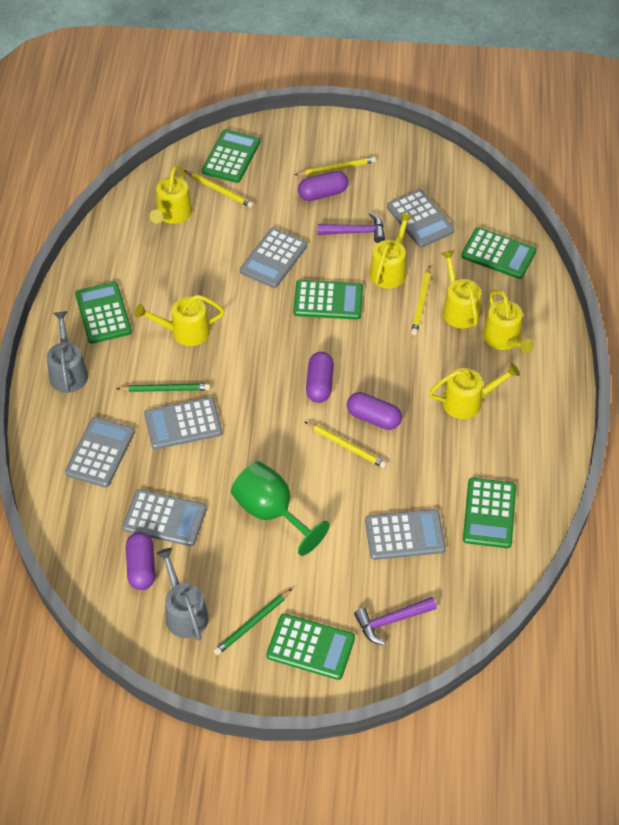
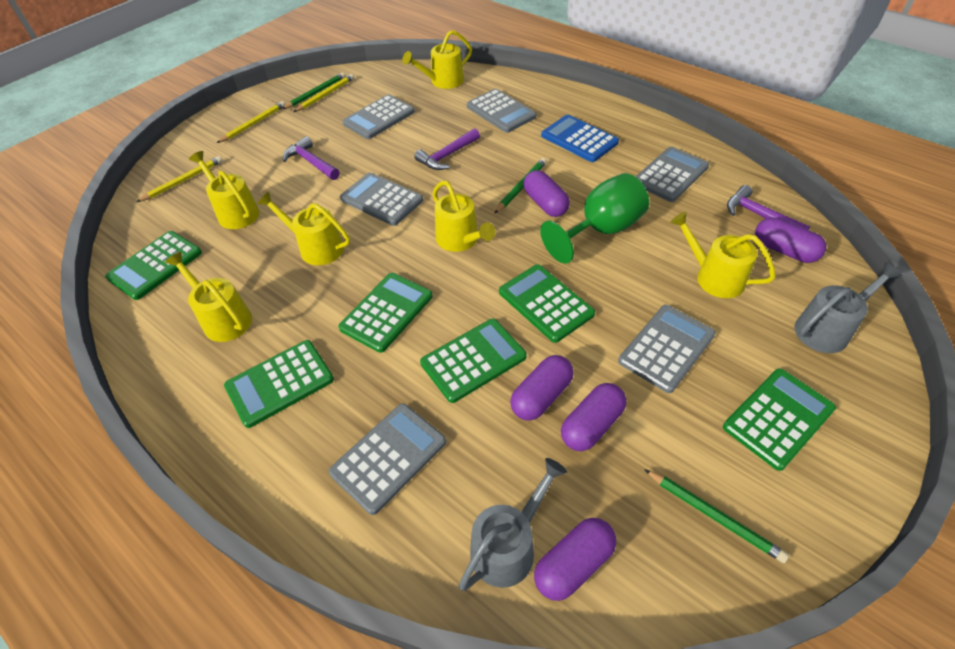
blue calculator: none = 0 -> [541,115,619,162] = 1
green pencil: [116,383,210,392] [213,588,293,655] = 2 -> [282,72,346,109] [494,158,547,214] [644,469,789,563] = 3
purple capsule: [126,532,155,590] [298,171,348,201] [306,352,334,403] [347,392,402,430] = 4 -> [510,355,574,420] [523,170,570,217] [534,518,616,601] [561,383,626,451] [755,217,826,263] = 5
purple hammer: [318,213,385,243] [354,597,437,645] = 2 -> [283,136,340,180] [414,128,480,170] [727,185,810,230] = 3
yellow pencil: [184,170,254,208] [295,157,376,176] [305,422,387,468] [411,265,431,335] = 4 -> [137,156,223,202] [217,101,286,143] [293,74,354,112] = 3

